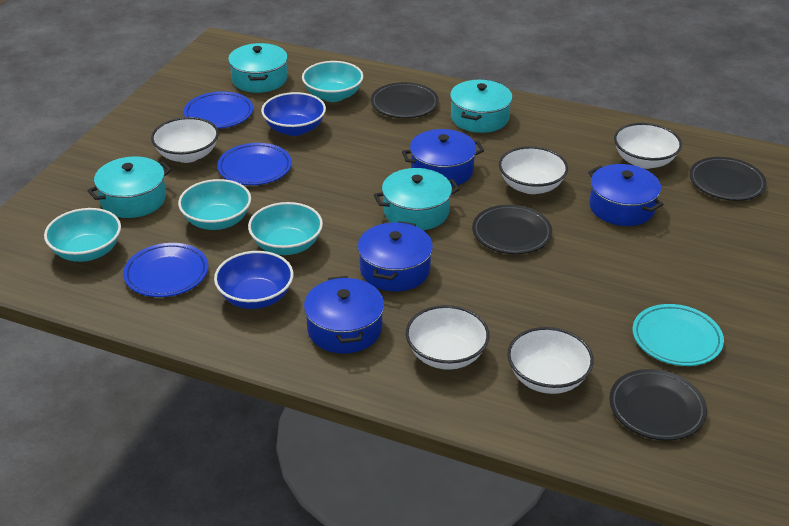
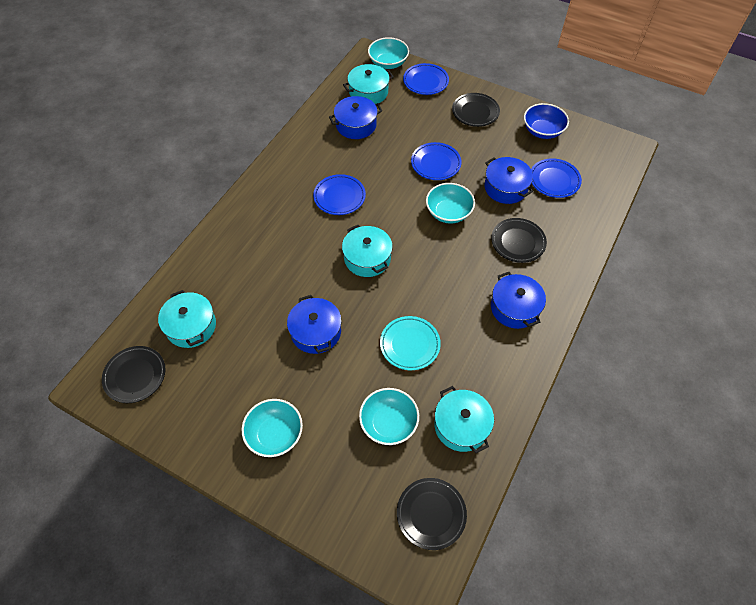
blue bowl: [214,251,293,309] [261,92,326,136] = 2 -> [524,103,569,139] = 1
blue plate: [123,243,208,297] [184,91,253,129] [217,143,292,185] = 3 -> [313,174,366,215] [403,63,449,95] [411,142,462,180] [531,158,582,198] = 4
white bowl: [151,117,219,163] [406,305,490,370] [499,146,568,194] [507,327,594,394] [614,123,682,169] = 5 -> none = 0

